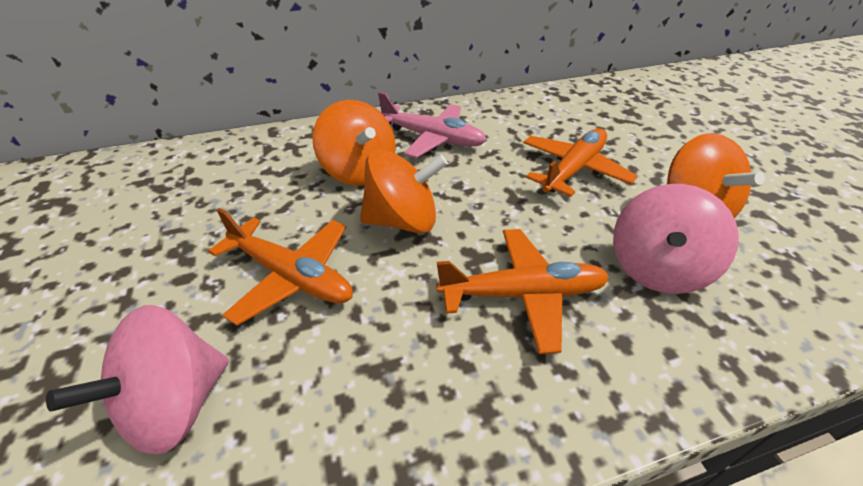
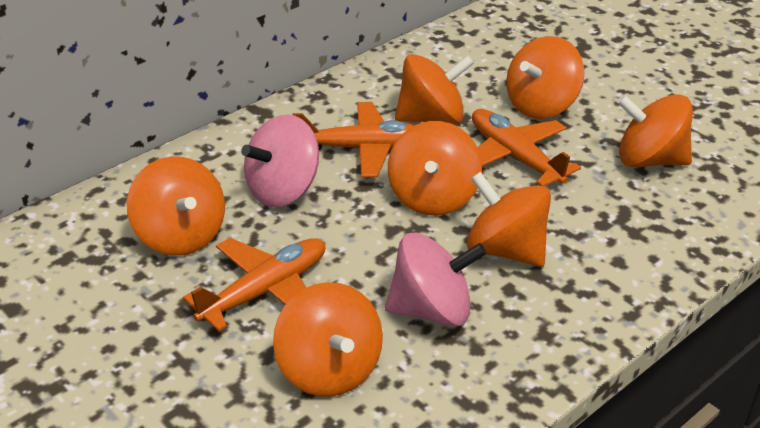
orange spinning top: [312,100,396,186] [360,149,448,233] [667,133,765,218] = 3 -> [127,156,225,256] [273,282,383,397] [388,121,482,215] [395,54,474,124] [467,172,551,267] [507,36,584,119] [617,94,693,167] = 7
pink plane: [378,92,486,158] = 1 -> none = 0

